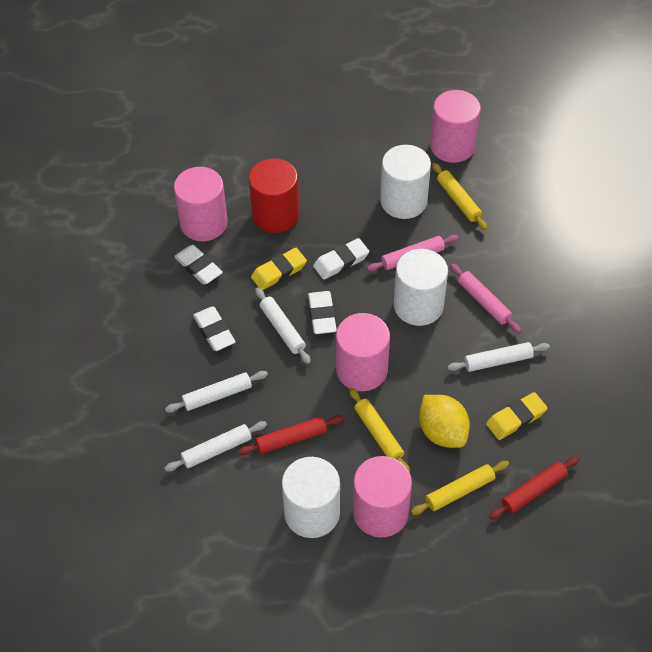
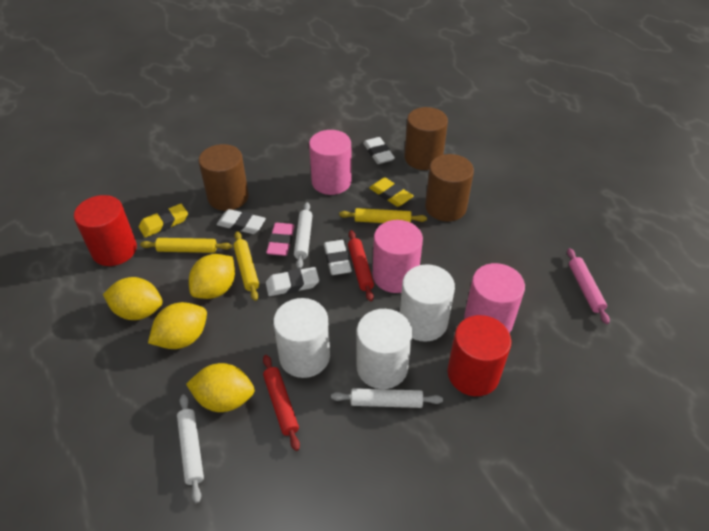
brown cylinder: none = 0 -> [199,144,249,211] [404,107,448,170] [425,154,474,222] = 3
pink cylinder: [174,167,228,241] [336,313,390,391] [353,456,412,538] [430,90,481,163] = 4 -> [309,130,352,195] [373,220,423,293] [464,263,525,333] = 3
pink eraser: none = 0 -> [266,223,295,256] = 1
pink rolling pin: [367,235,459,271] [450,264,521,333] = 2 -> [567,248,610,324] = 1
red cylinder: [249,158,299,233] = 1 -> [74,195,137,266] [447,315,511,396] = 2
white rolling pin: [164,421,267,472] [165,371,268,413] [255,287,311,364] [447,342,550,372] = 4 -> [177,394,204,503] [294,202,313,269] [331,388,443,408] = 3
yellow lemon: [419,395,470,448] = 1 -> [103,277,163,320] [148,302,207,349] [186,363,255,412] [189,254,235,299] = 4

